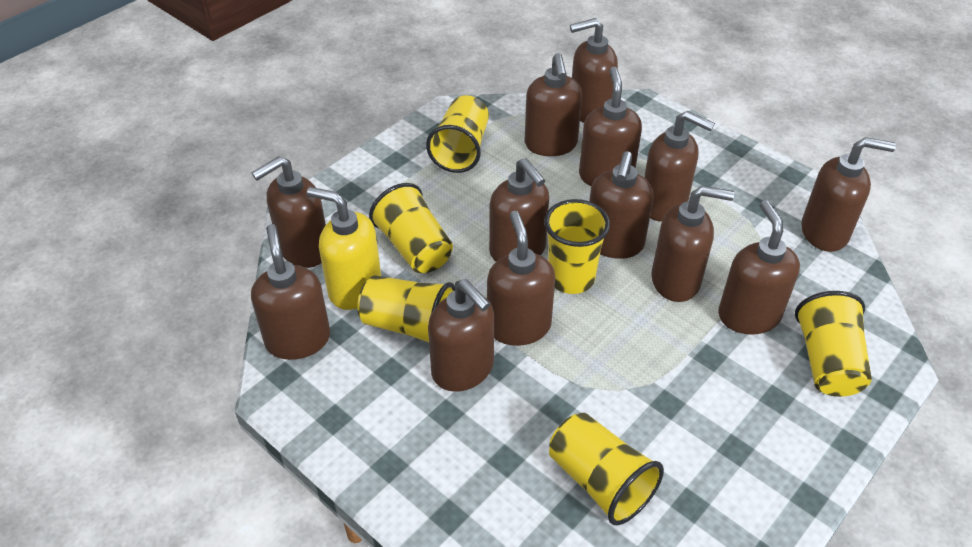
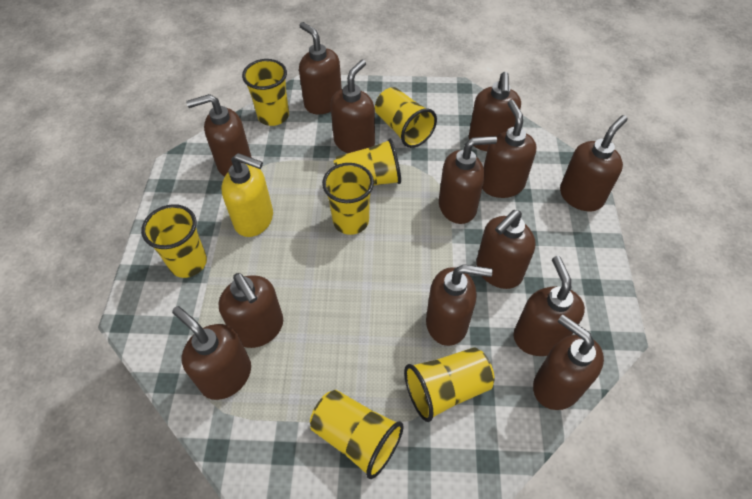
yellow cup: [357,275,455,342] [369,183,453,273] [426,95,489,173] [544,199,610,294] [549,413,664,525] [795,291,872,397] = 6 -> [141,204,207,278] [242,59,289,126] [310,390,404,479] [322,163,374,235] [333,138,401,185] [375,87,437,148] [404,348,495,422] = 7

